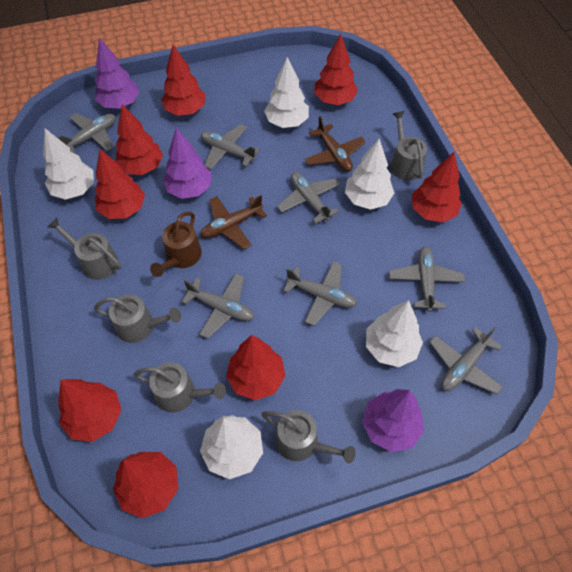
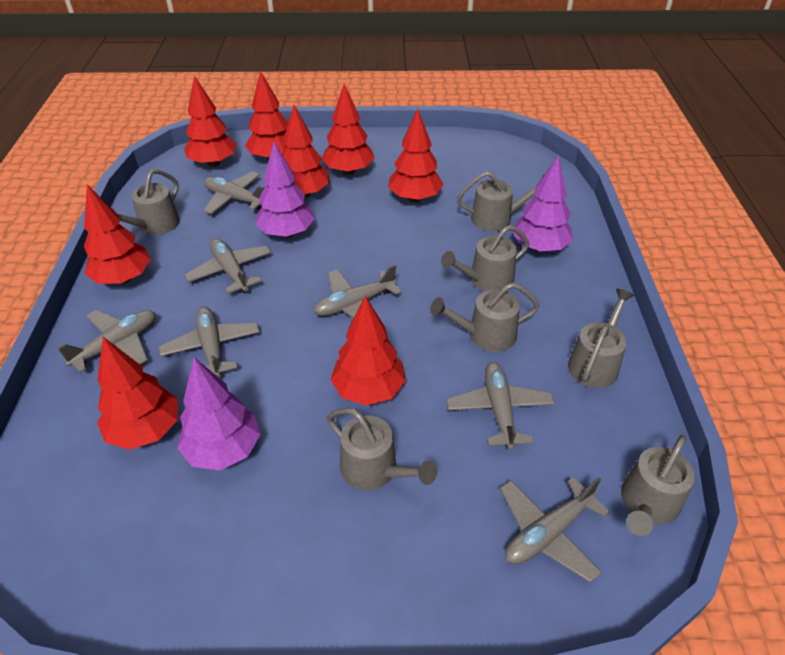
brown plane: [200,195,267,249] [305,116,366,172] = 2 -> none = 0
brown watering can: [150,212,202,277] = 1 -> none = 0
grey watering can: [48,218,121,280] [94,294,181,343] [134,362,226,413] [261,410,356,464] [391,111,427,181] = 5 -> [110,169,180,235] [327,408,437,490] [430,283,539,352] [441,225,529,291] [457,171,544,231] [568,289,634,388] [621,435,695,536] = 7
white tree: [43,128,94,200] [200,415,263,479] [264,57,309,128] [345,139,394,210] [366,300,423,367] = 5 -> none = 0

